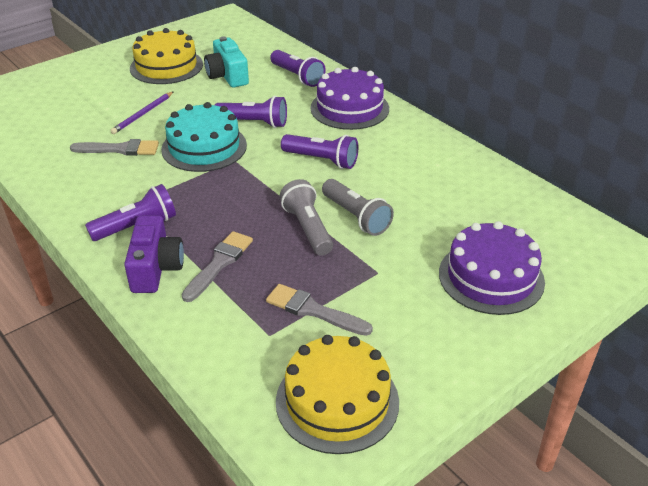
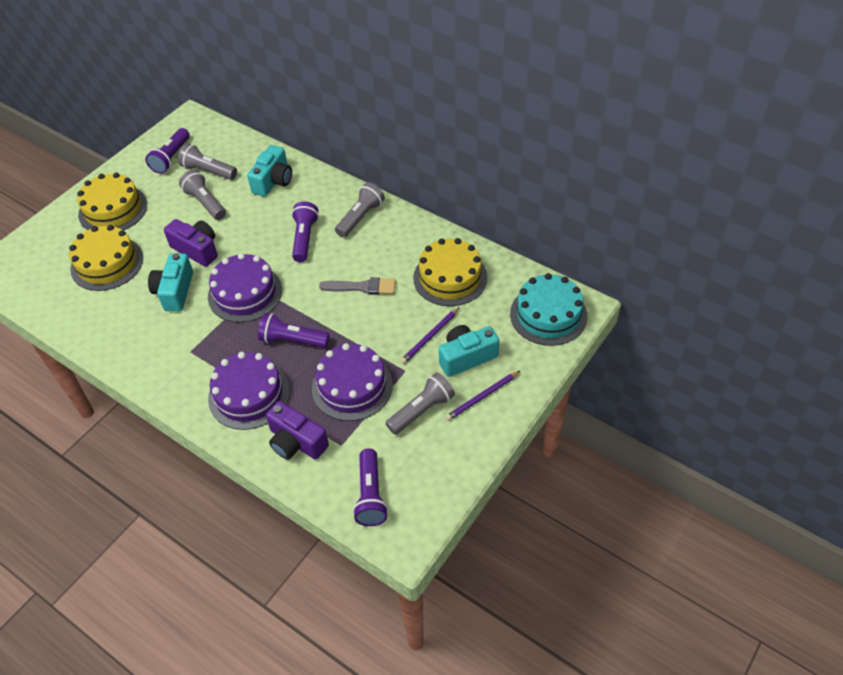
grey brush: [70,139,159,156] [181,231,253,302] [266,284,373,336] = 3 -> [319,277,395,295] = 1
grey flashlight: [280,179,333,256] [322,179,394,236] = 2 -> [178,144,237,180] [179,170,226,220] [335,182,385,237] [386,372,455,435] = 4
purple cake: [310,67,389,130] [439,221,545,315] = 2 -> [208,253,282,323] [208,352,290,430] [312,343,393,421] = 3
purple camera: [124,215,184,293] = 1 -> [164,219,218,267] [266,401,329,460] = 2
purple pencil: [110,91,174,134] = 1 -> [400,307,460,364] [445,371,520,421] = 2
turquoise camera: [204,36,249,88] = 1 -> [148,253,193,311] [247,145,292,196] [439,325,499,377] = 3
yellow cake: [130,28,203,84] [276,335,399,454] = 2 -> [69,225,143,291] [77,173,147,231] [413,238,487,306] = 3

